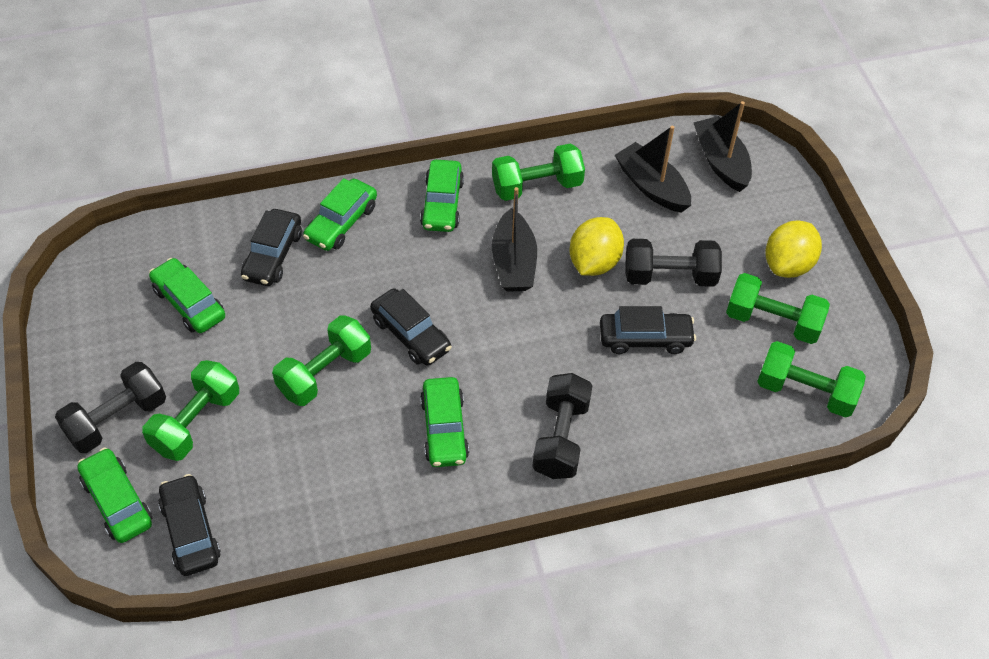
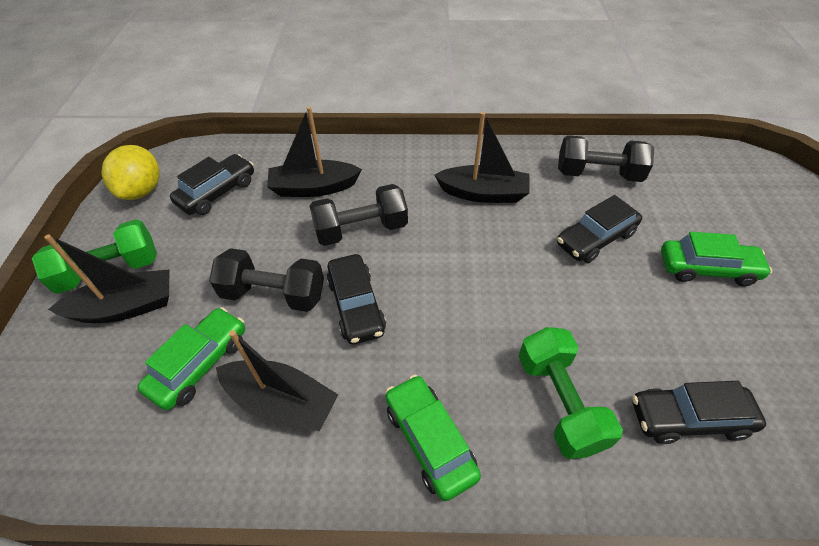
black boat: [492,187,537,292] [615,126,691,213] [694,101,752,192] = 3 -> [44,235,169,323] [216,330,339,431] [267,107,362,197] [434,112,529,203] = 4
green car: [77,448,152,543] [149,258,225,333] [303,178,377,251] [420,160,464,232] [420,377,469,467] = 5 -> [138,307,245,410] [385,375,481,501] [661,232,772,286] = 3
green dumbbell: [142,360,239,461] [272,315,371,406] [492,143,585,201] [726,273,830,344] [757,341,866,418] = 5 -> [32,219,157,294] [519,327,623,459] = 2
yellow lemon: [569,217,624,276] [765,220,822,278] = 2 -> [102,145,160,200] = 1

